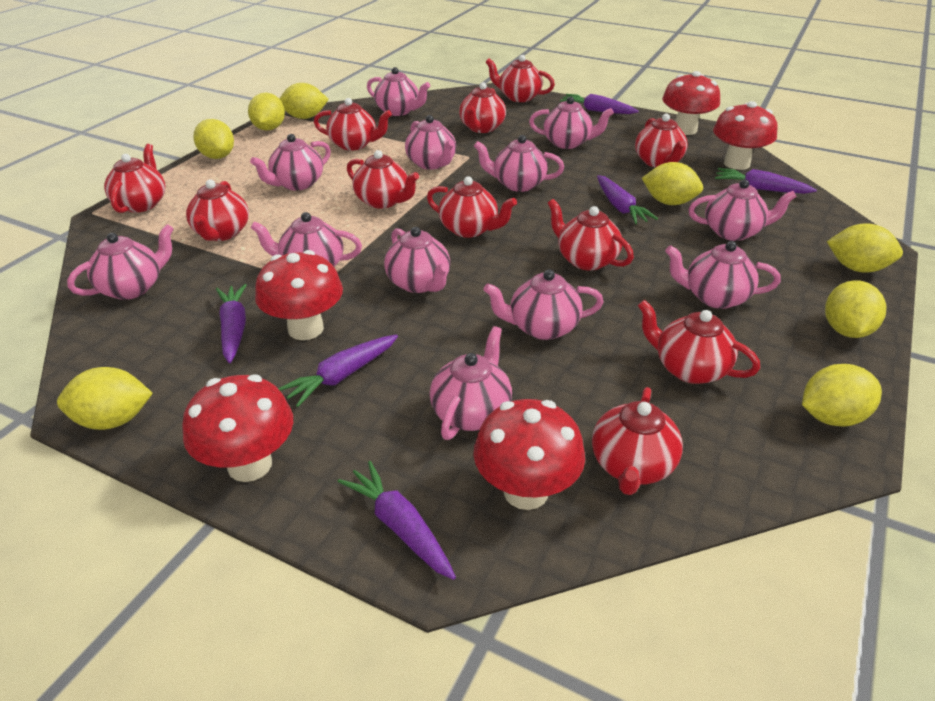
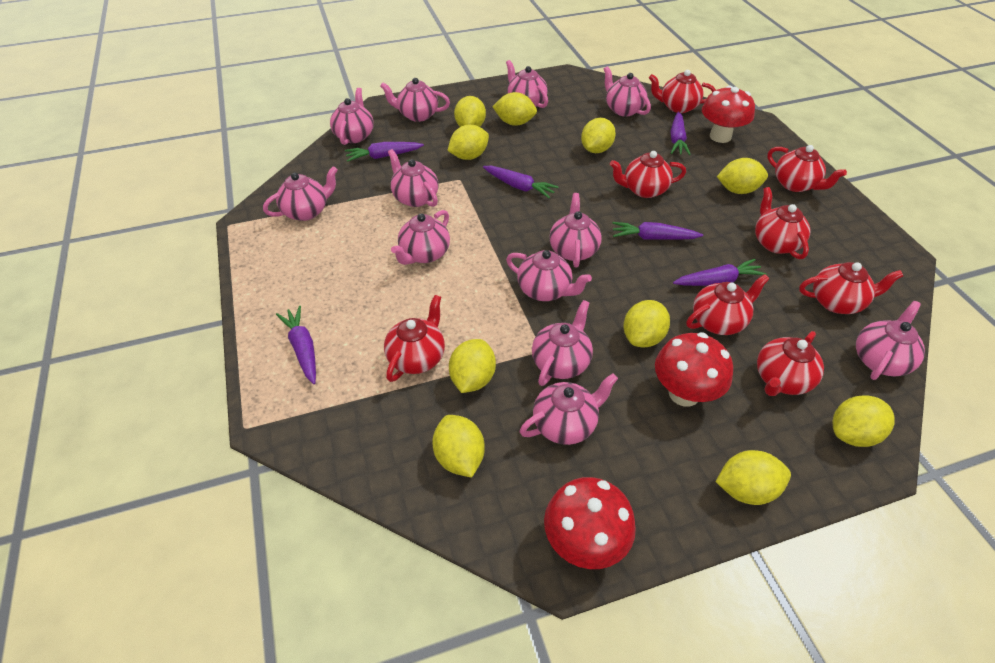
red mushroom: [182,374,293,482] [255,250,343,340] [473,399,585,510] [662,71,720,135] [713,101,778,170] = 5 -> [544,477,636,569] [655,332,733,407] [702,85,755,143] = 3
red teapot: [104,144,165,213] [186,179,249,241] [314,98,392,151] [347,150,419,209] [427,176,517,238] [459,82,506,133] [486,55,555,102] [548,199,634,271] [592,387,683,495] [635,114,688,168] [638,300,760,384] = 11 -> [384,295,445,382] [610,151,686,198] [649,70,716,113] [686,274,770,335] [755,187,810,259] [757,331,824,396] [767,145,847,192] [799,262,903,314] = 8
yellow lemon: [57,367,153,430] [193,119,234,159] [248,93,285,131] [279,83,329,119] [642,162,703,205] [802,364,882,426] [825,280,886,338] [827,223,903,273] = 8 -> [432,415,485,478] [447,125,489,160] [449,339,496,393] [454,96,486,127] [492,92,537,126] [581,118,616,153] [624,300,670,348] [716,450,791,505] [717,158,768,194] [832,395,895,447] = 10

